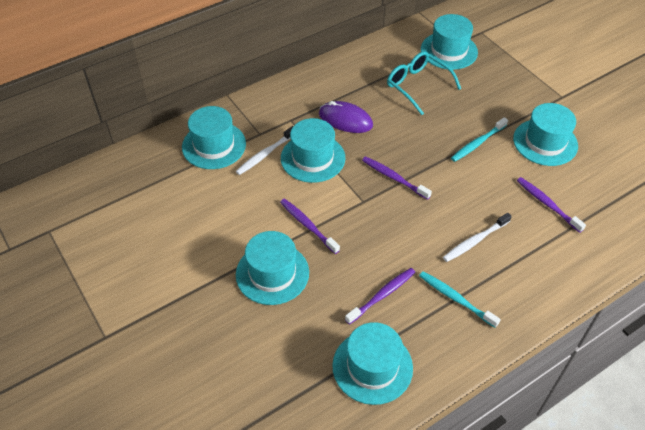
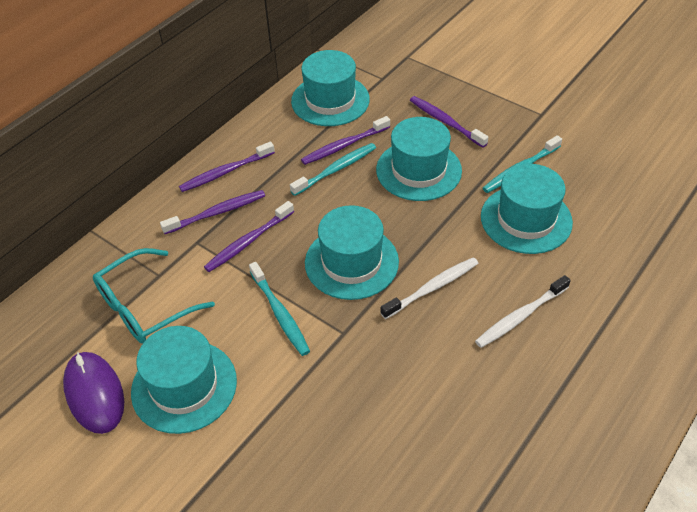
purple toothbrush: [280,198,340,254] [345,268,415,325] [362,156,432,200] [517,177,586,233] = 4 -> [160,190,265,234] [179,141,275,192] [204,201,294,272] [301,116,390,165] [410,96,488,148] = 5
turquoise hat: [182,106,246,169] [236,231,309,305] [281,118,345,183] [332,322,413,405] [421,14,478,70] [513,103,578,166] = 6 -> [131,326,237,434] [291,50,370,126] [305,205,399,300] [376,117,462,201] [481,164,573,254] = 5
turquoise toothbrush: [419,271,501,328] [451,117,508,162] = 2 -> [249,262,310,356] [290,143,376,196] [483,135,562,193] = 3

